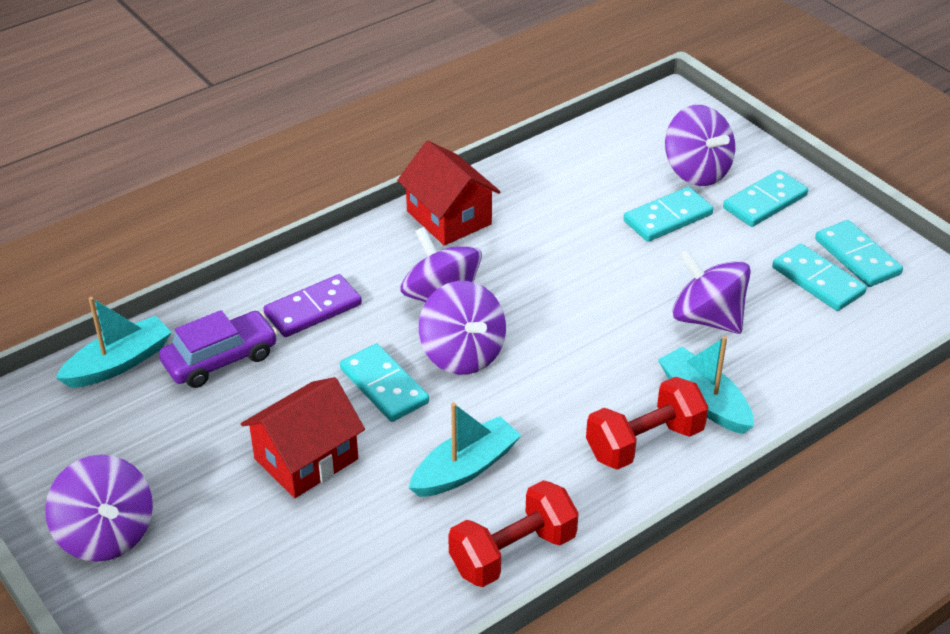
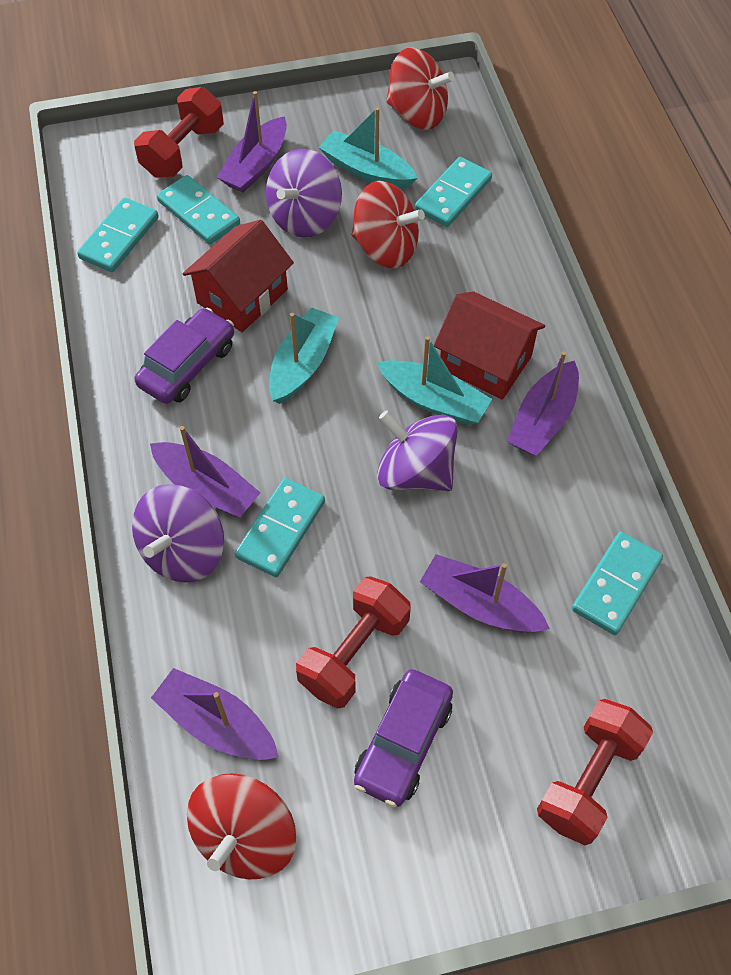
purple boat: none = 0 -> [150,426,260,517] [151,668,279,760] [217,91,287,193] [420,554,550,633] [507,351,579,456] = 5
purple car: [159,310,278,388] = 1 -> [134,308,234,404] [354,669,453,807] = 2
purple domino: [263,274,362,337] = 1 -> none = 0
purple spinning top: [45,455,153,562] [400,227,482,302] [419,281,506,375] [665,105,735,186] [672,249,751,334] = 5 -> [132,484,224,583] [266,149,342,238] [377,411,458,491] = 3
red dumbbell: [448,480,579,587] [586,377,709,470] = 2 -> [134,87,224,178] [296,576,411,709] [537,699,653,845] = 3
red spinning top: none = 0 -> [187,773,296,879] [352,181,425,268] [386,48,454,130] = 3

